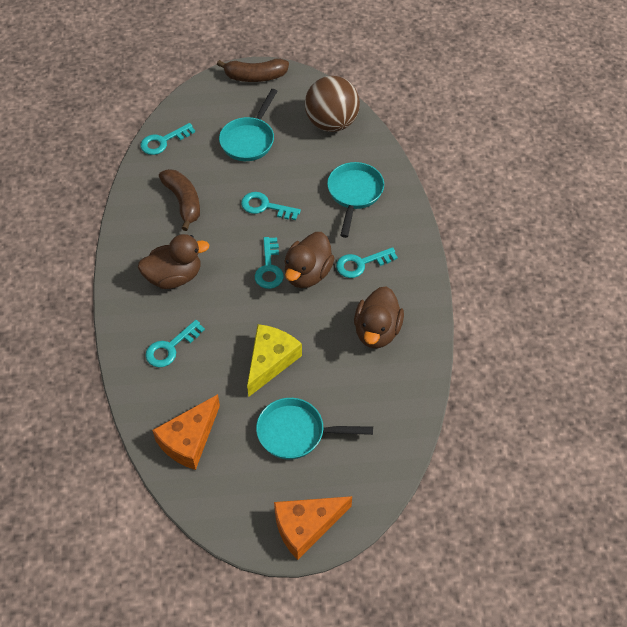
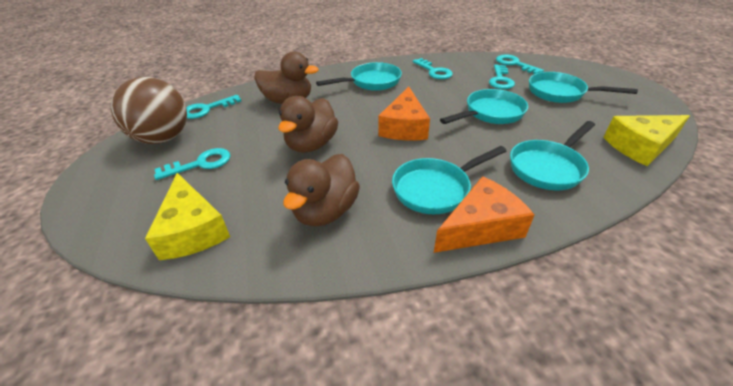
brown banana: [159,169,200,231] [217,59,289,82] = 2 -> none = 0
turquoise pan: [219,89,278,161] [256,398,373,460] [327,162,384,238] = 3 -> [316,62,402,91] [392,146,506,214] [440,89,528,124] [510,121,595,190] [529,72,638,103] = 5
yellow cheese: [247,324,302,397] = 1 -> [145,173,230,260] [603,115,690,166] = 2

